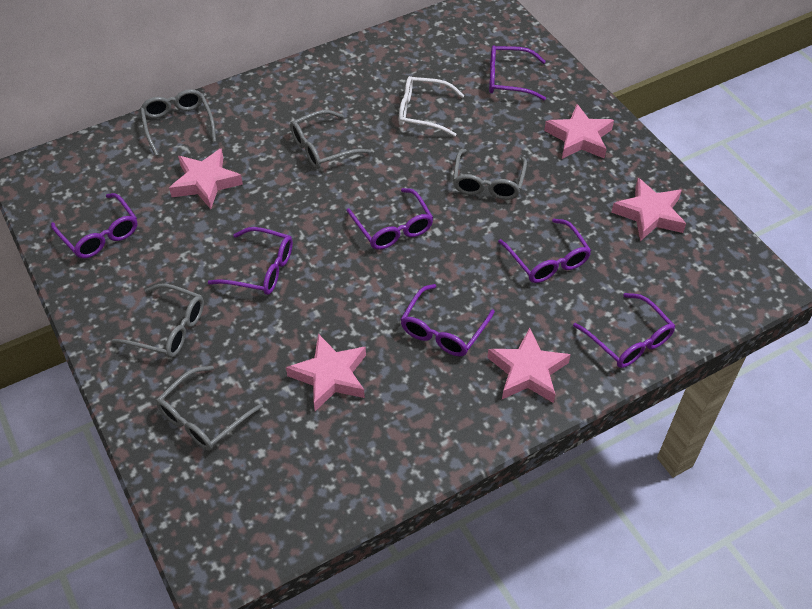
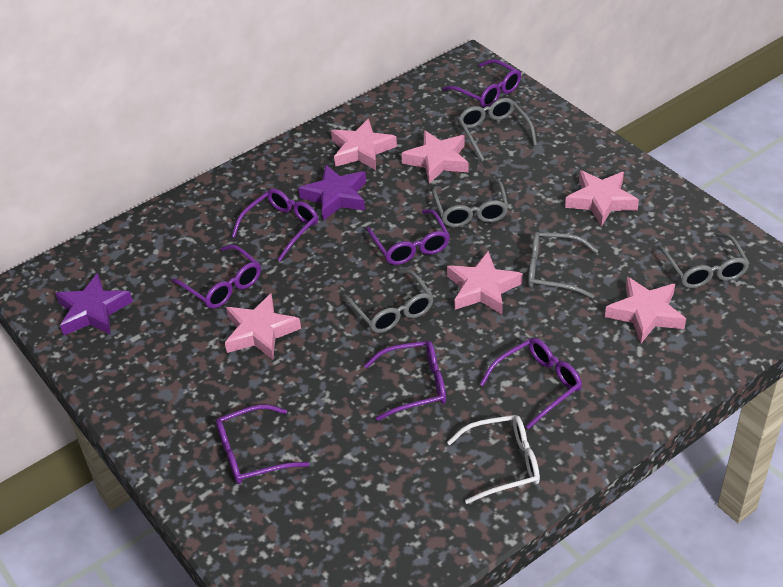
pink star: [169,148,243,209] [286,334,366,411] [487,328,571,403] [544,104,614,159] [611,178,686,241] = 5 -> [225,293,301,360] [331,119,397,170] [401,130,468,183] [447,251,523,314] [565,170,639,227] [605,277,686,343] = 6
purple star: none = 0 -> [55,273,133,335] [298,165,366,221] = 2

